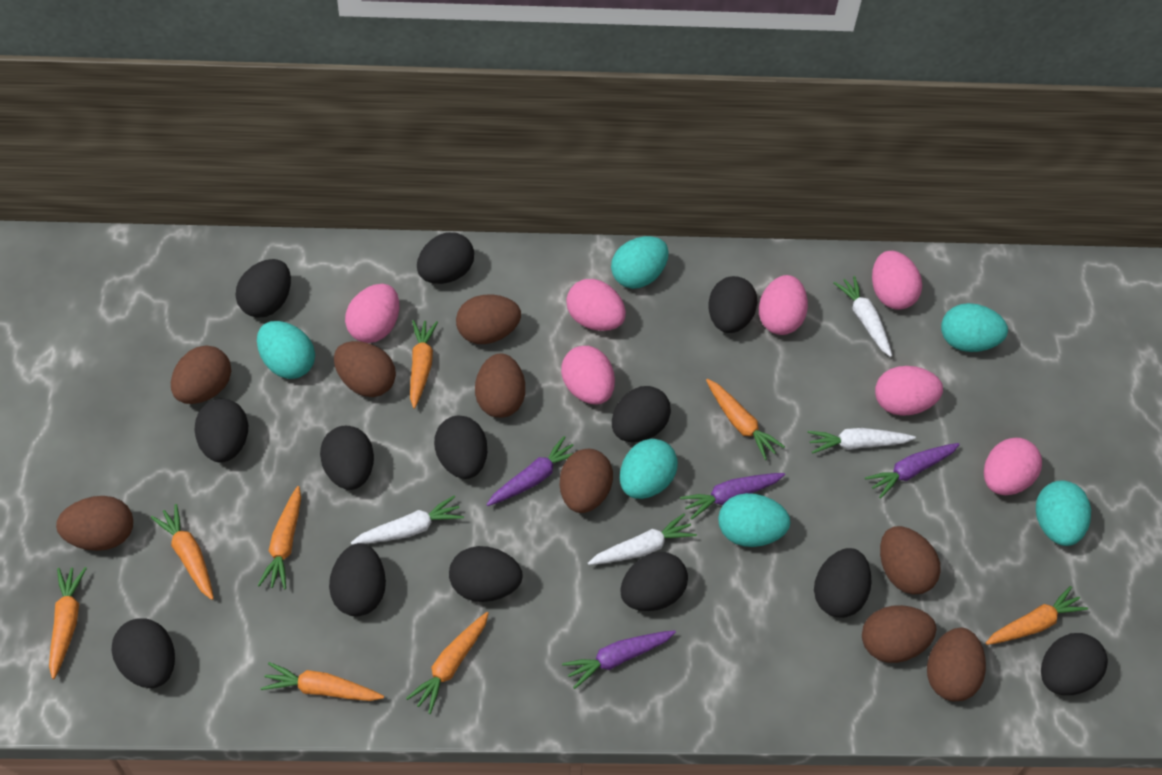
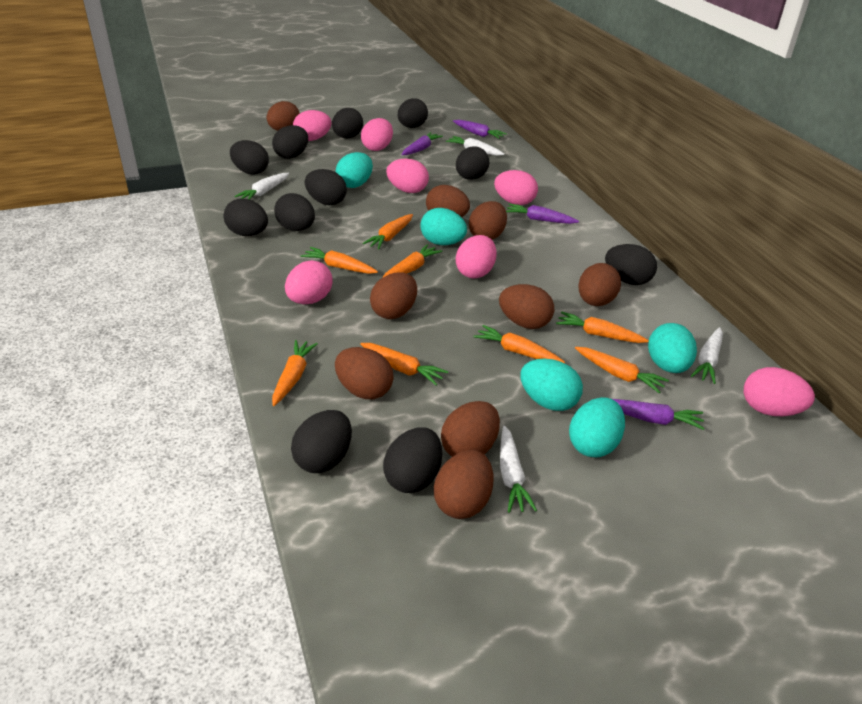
black egg: [112,618,175,688] [195,399,248,462] [235,259,291,318] [320,425,374,490] [329,543,386,616] [417,232,474,284] [434,416,487,479] [449,546,523,602] [612,386,671,442] [620,552,688,611] [708,276,758,333] [814,548,872,618] [1041,633,1108,695] = 13 -> [224,198,268,236] [230,140,269,175] [272,125,308,159] [274,193,315,231] [291,410,352,473] [305,169,347,205] [332,108,363,138] [383,427,442,493] [398,98,428,128] [456,146,489,180] [605,244,657,285] = 11
turquoise egg: [257,321,315,379] [611,236,669,289] [620,439,678,499] [718,493,791,547] [941,303,1008,352] [1036,481,1091,546] = 6 -> [336,152,373,188] [420,208,467,245] [520,359,583,411] [569,397,625,458] [648,323,697,373] = 5

